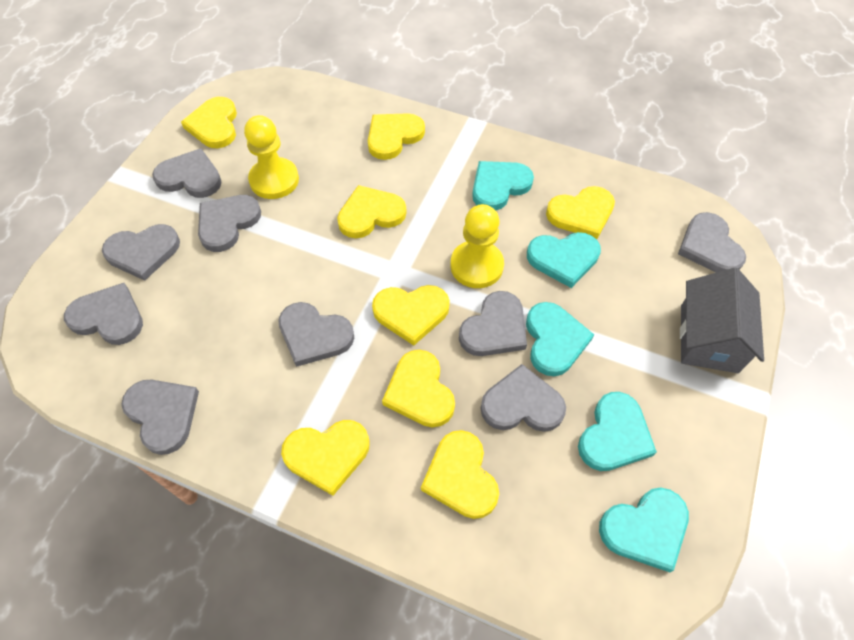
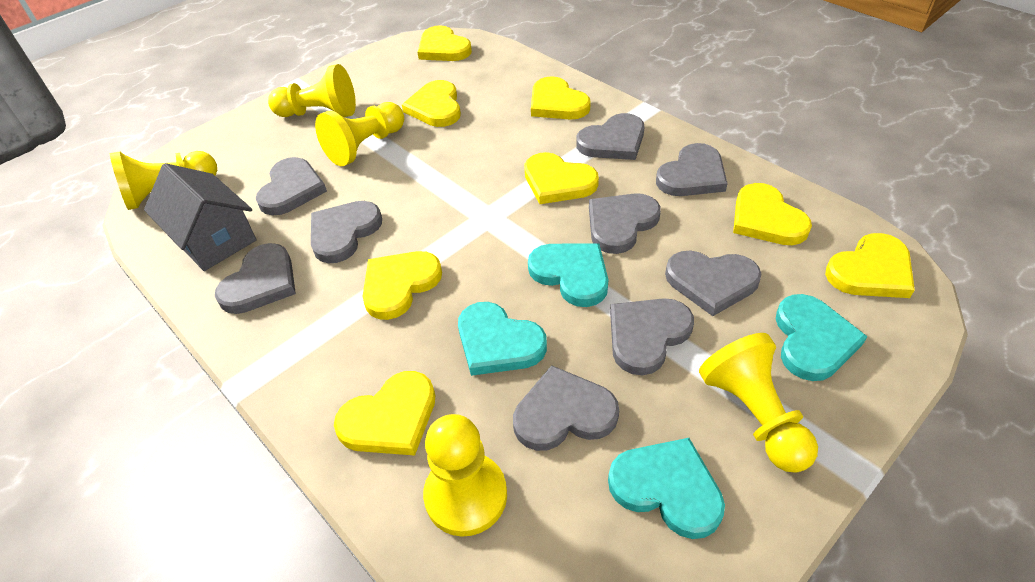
turquoise heart: [472,161,534,210] [526,302,594,376] [527,232,601,288] [578,392,657,471] [599,488,689,572] = 5 -> [458,302,547,376] [528,243,609,307] [608,438,725,539] [776,294,867,381] = 4
yellow pawn: [244,115,299,199] [450,204,504,288] = 2 -> [110,151,217,210] [268,64,356,117] [315,102,404,166] [423,414,507,537] [699,333,818,473] = 5

